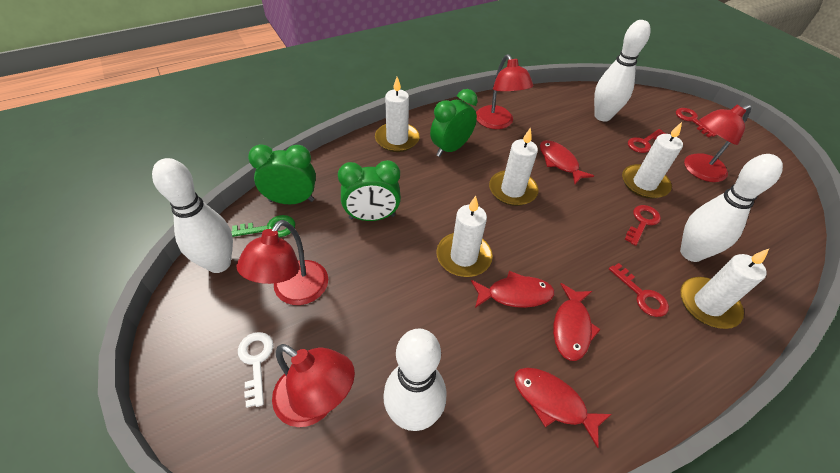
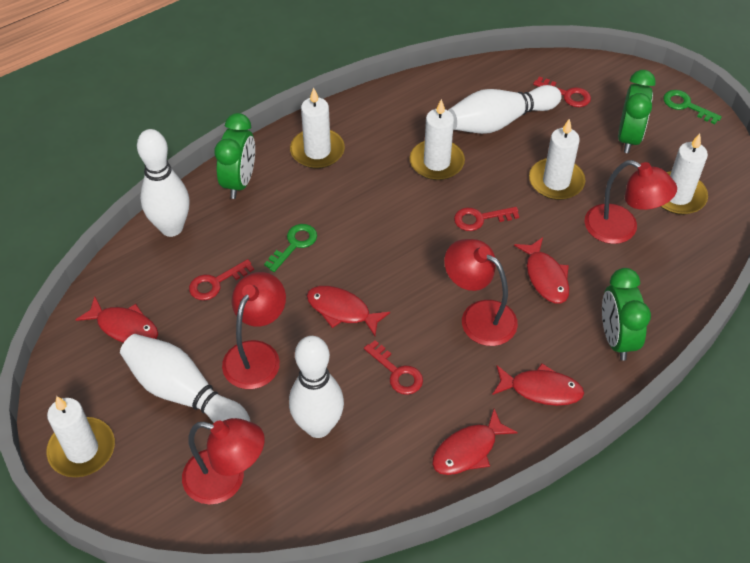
green key: [231,215,296,237] = 1 -> [264,224,317,272] [663,90,722,124] = 2
red fish: [471,271,555,308] [514,368,612,448] [540,140,594,184] [553,283,601,361] = 4 -> [76,296,158,343] [307,286,390,336] [432,409,518,475] [492,363,584,406] [514,237,569,304] = 5
white key: [238,332,273,408] = 1 -> none = 0

